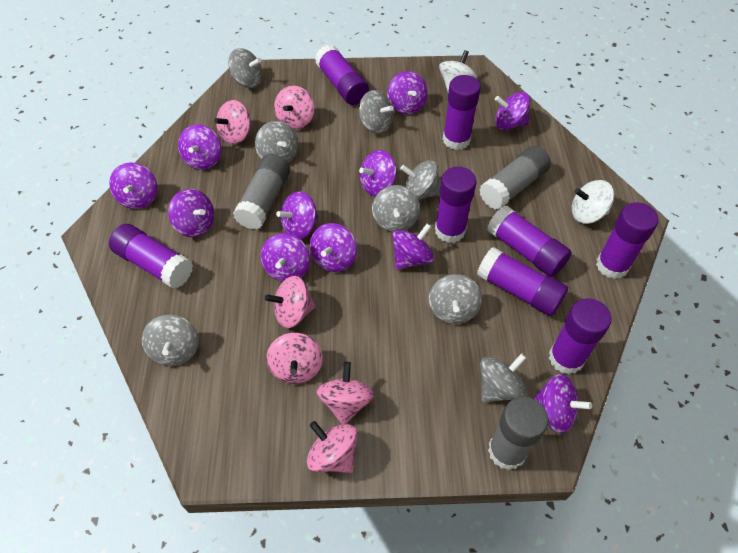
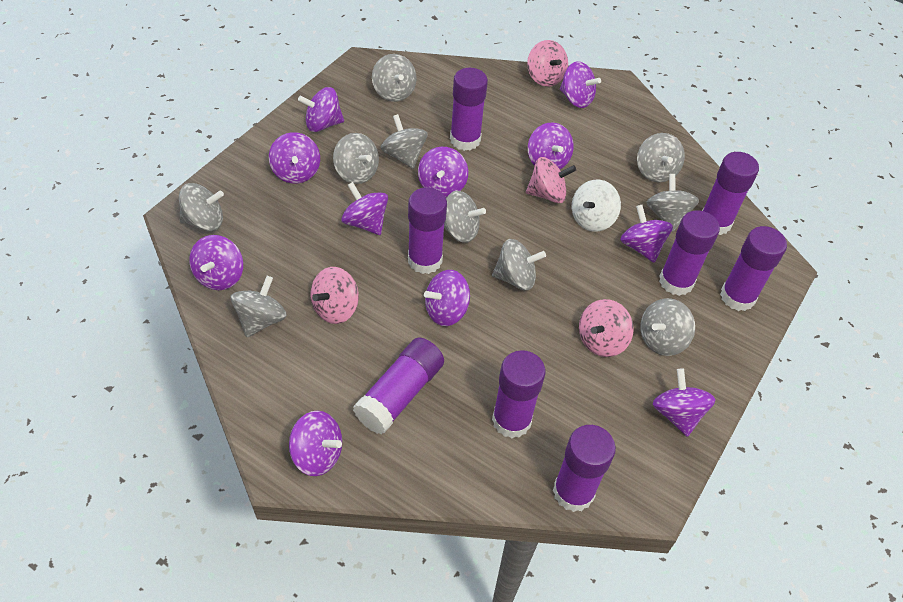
grey glue stick: [233,154,290,230] [479,146,551,210] [488,396,548,470] = 3 -> none = 0
grey spinning top: [142,315,199,366] [228,48,262,88] [255,121,298,163] [359,90,394,134] [372,185,420,232] [400,160,440,200] [429,274,482,324] [480,353,527,402] = 8 -> [179,183,224,231] [231,276,287,337] [333,133,379,184] [372,54,417,102] [381,114,428,169] [444,191,486,243] [492,239,546,290] [637,133,685,183] [640,298,695,356] [646,174,699,232] = 10
pink spinning top: [214,100,251,145] [265,276,316,328] [267,333,323,384] [274,86,314,130] [307,421,357,473] [317,362,374,425] = 6 -> [311,267,359,324] [526,157,576,203] [527,40,568,87] [579,299,634,357] = 4
white spinning top: [439,50,477,91] [572,180,614,224] = 2 -> [572,180,621,232] = 1

